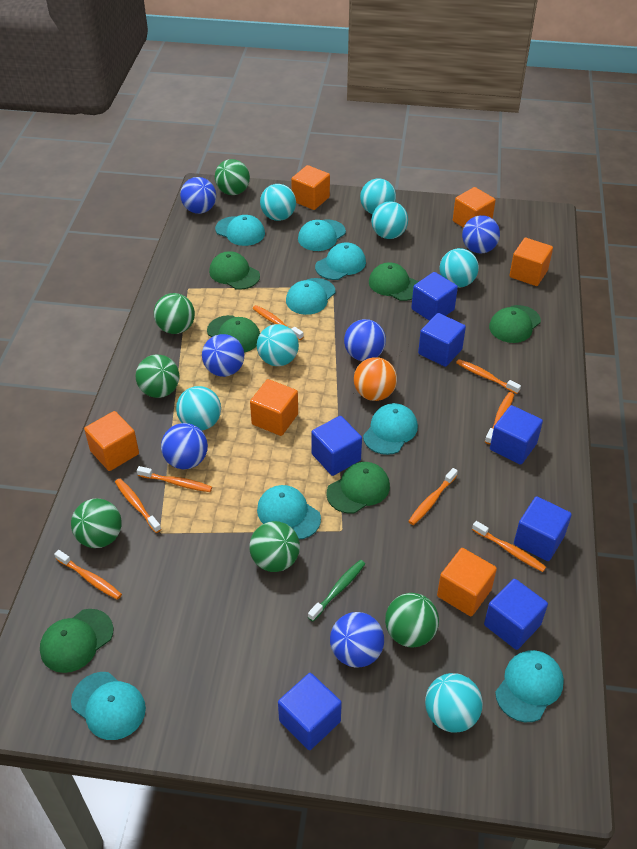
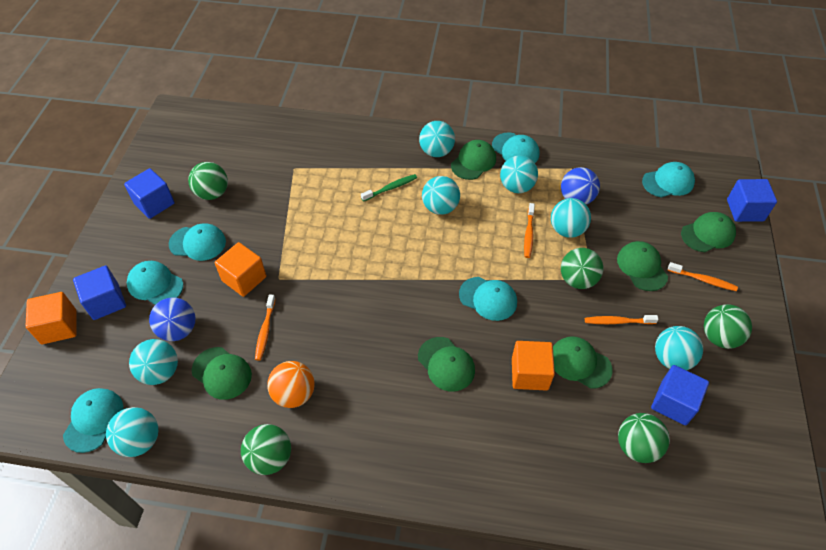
blue ball: [161,423,208,469] [180,177,216,214] [202,334,244,377] [330,612,384,668] [344,319,386,361] [462,215,500,253] = 6 -> [149,297,195,341] [561,167,600,205] = 2
blue cube: [278,673,342,750] [311,416,362,476] [411,272,458,321] [418,313,466,367] [484,579,548,650] [490,405,543,465] [514,496,572,561] = 7 -> [73,266,126,320] [124,168,175,219] [651,365,709,425] [727,179,777,222] = 4
green ball: [71,499,122,548] [136,355,180,398] [154,293,195,334] [215,159,250,195] [249,521,300,572] [385,593,439,648] = 6 -> [188,162,228,200] [241,424,291,475] [561,248,603,289] [618,413,670,463] [704,304,752,349] = 5
orange cube: [84,411,139,471] [250,379,298,436] [291,165,330,210] [437,548,497,616] [453,187,496,228] [509,238,553,286] = 6 -> [26,292,76,344] [215,242,266,297] [512,341,555,391] = 3
orange toothbrush: [54,550,122,600] [115,479,161,533] [137,466,212,492] [253,305,303,340] [408,468,458,525] [456,359,521,394] [472,521,546,572] [485,392,514,444] = 8 -> [255,294,276,361] [524,203,535,258] [585,315,659,324] [667,262,738,291] = 4
turquoise cap: [71,672,146,740] [215,215,265,246] [257,485,321,540] [286,278,335,315] [298,220,346,251] [315,242,366,280] [363,403,418,455] [495,650,564,722] = 8 -> [63,388,124,453] [127,261,183,305] [169,224,226,261] [459,277,517,321] [492,133,539,163] [642,162,695,197] = 6

